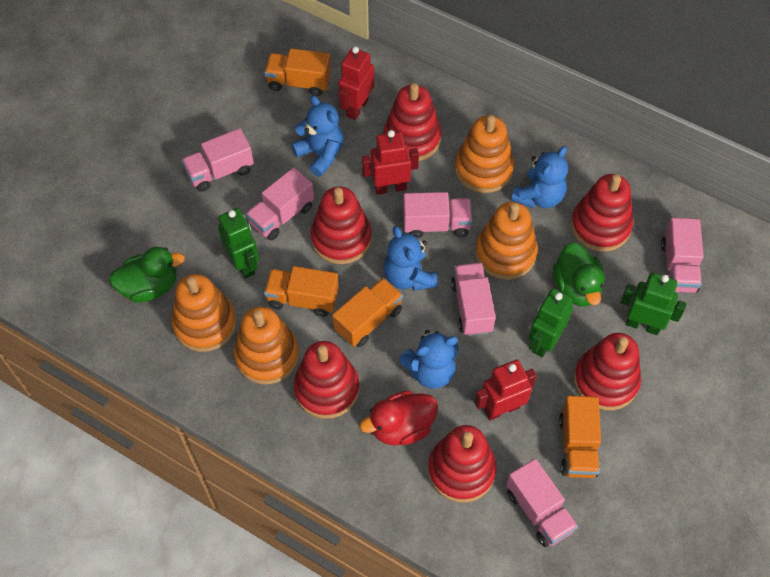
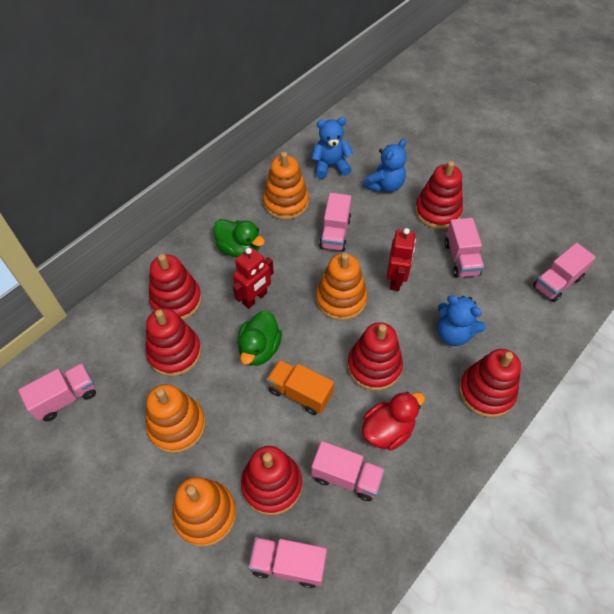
blue teddy bear: [291,95,343,177] [384,226,438,291] [399,330,458,389] [511,146,568,208] = 4 -> [312,117,353,179] [363,139,407,193] [437,295,486,346] = 3
green robot: [218,208,259,278] [528,288,573,357] [620,273,687,335] = 3 -> none = 0
orange truck: [264,48,331,96] [264,266,339,317] [332,278,403,347] [559,396,601,478] = 4 -> [266,360,334,415] = 1
red robot: [338,46,374,120] [362,130,419,195] [474,360,537,420] = 3 -> [233,247,274,309] [387,228,416,291] = 2

